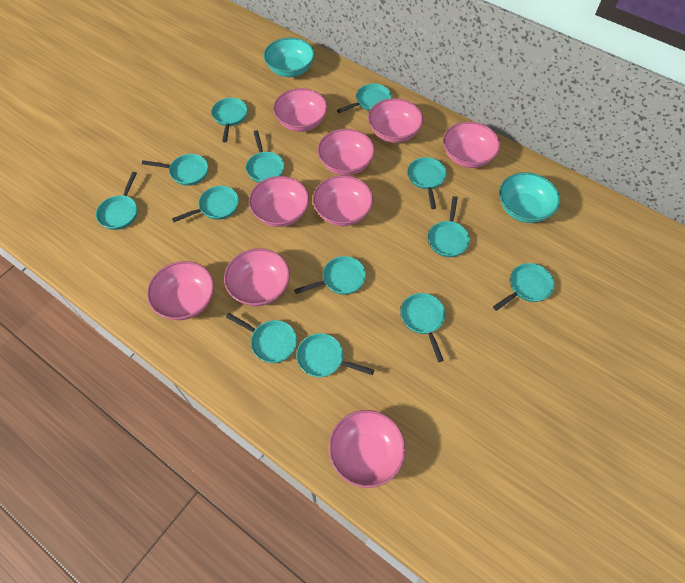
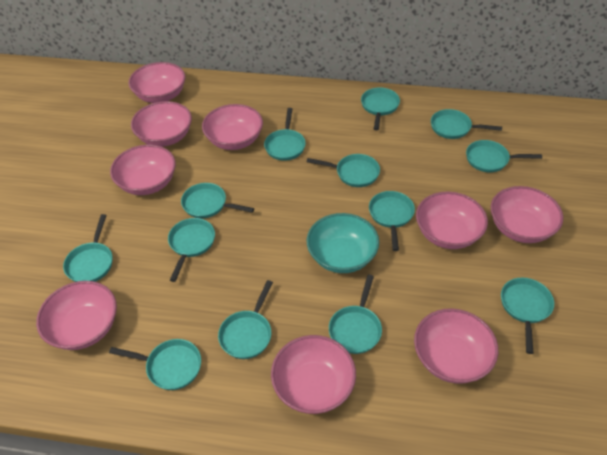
turquoise bowl: [264,37,315,77] [499,172,560,223] = 2 -> [307,213,379,273] = 1

